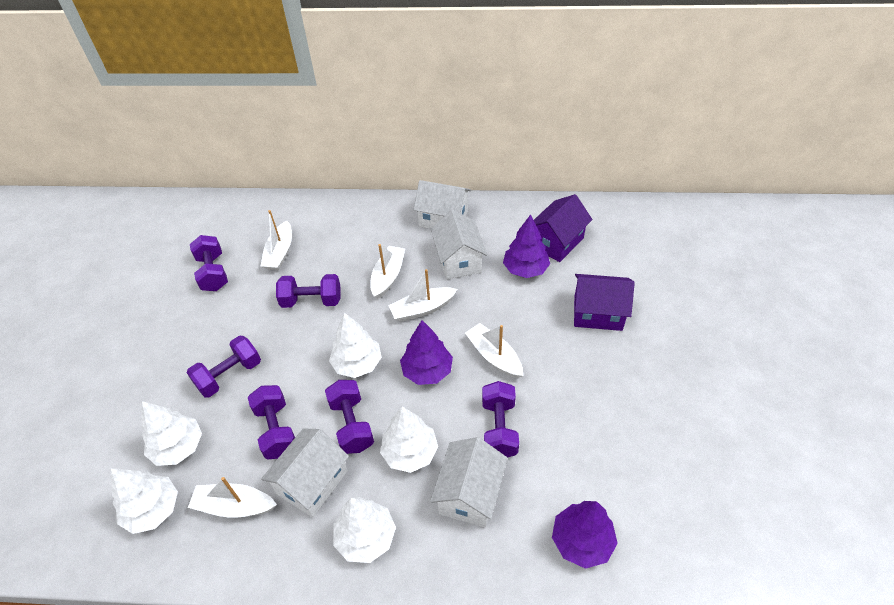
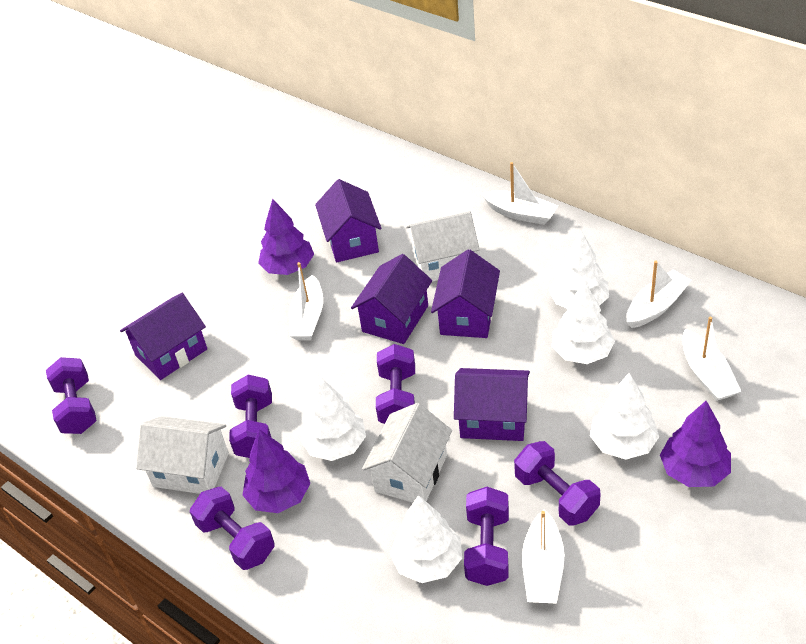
purple house: [534,194,593,262] [574,274,635,331] = 2 -> [120,293,207,380] [315,179,381,262] [351,254,432,344] [431,249,500,338] [454,368,530,441] = 5
white house: [261,429,349,517] [414,180,471,229] [430,437,508,527] [431,210,487,279] = 4 -> [136,416,229,494] [362,403,452,503] [406,211,480,282] = 3

